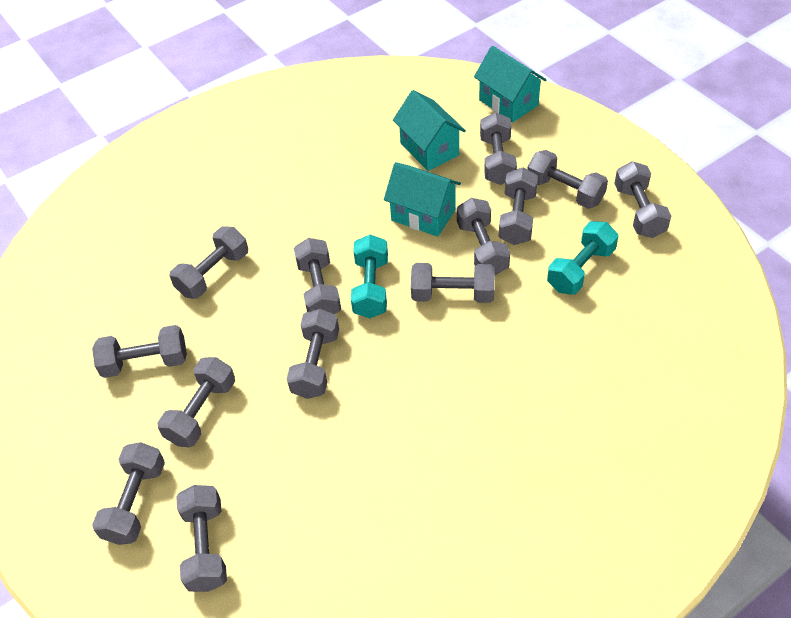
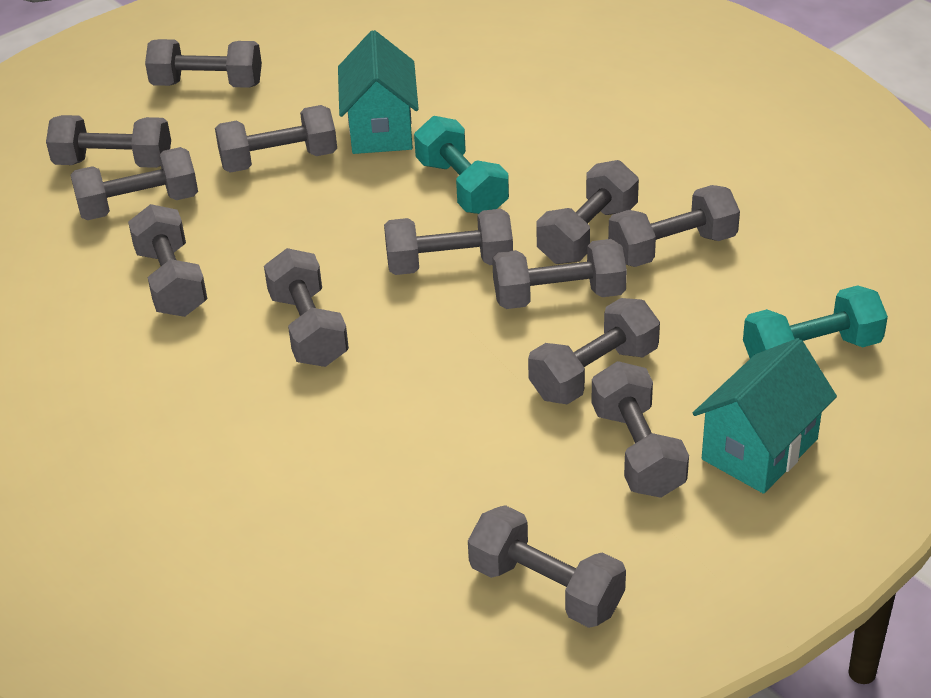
turquoise house: [384,162,461,237] [393,90,466,171] [474,46,546,123] = 3 -> [338,30,419,154] [693,338,837,494] = 2

